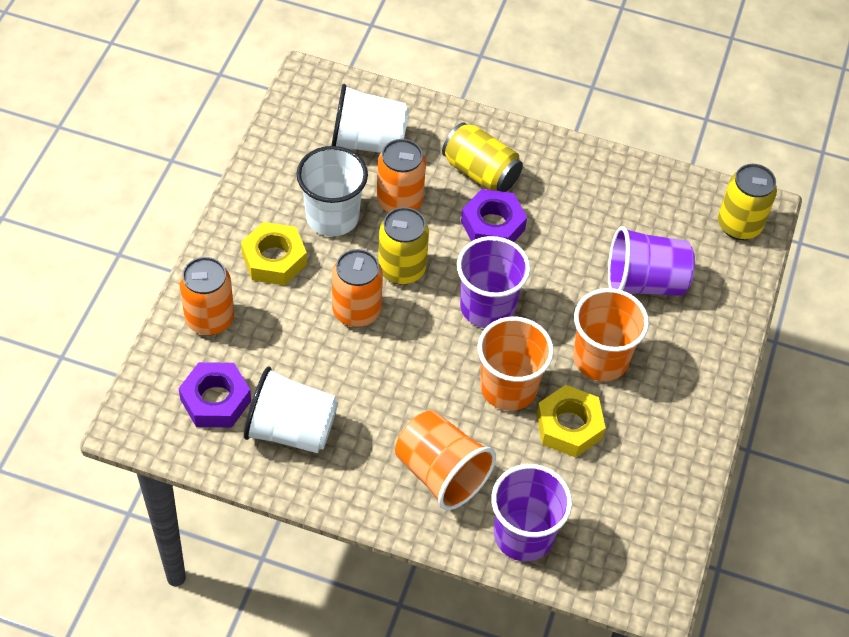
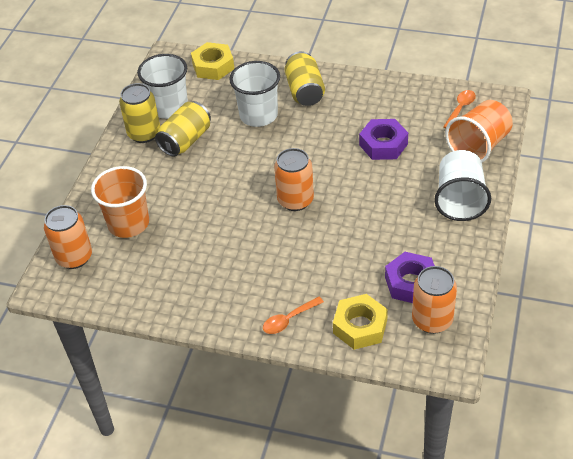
orange cup: [395,410,496,510] [478,317,554,411] [573,288,649,381] = 3 -> [91,166,149,238] [445,100,513,162] = 2
orange spoon: none = 0 -> [263,296,324,334] [443,90,476,128] = 2
purple cup: [457,236,530,328] [491,464,572,562] [608,226,695,296] = 3 -> none = 0

